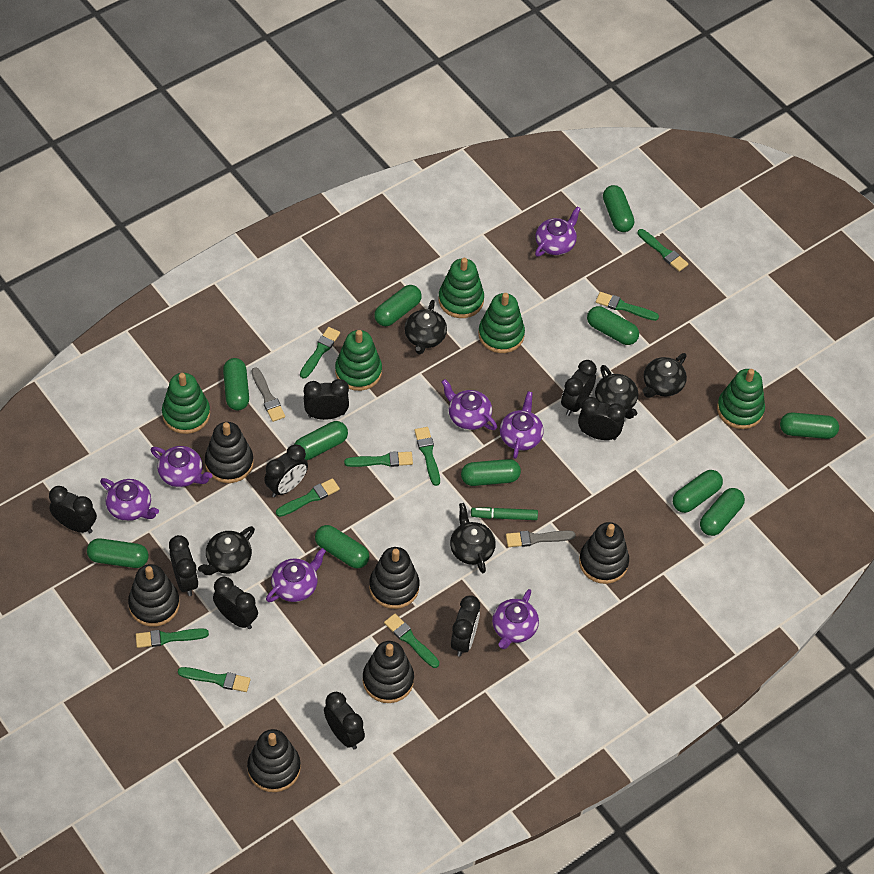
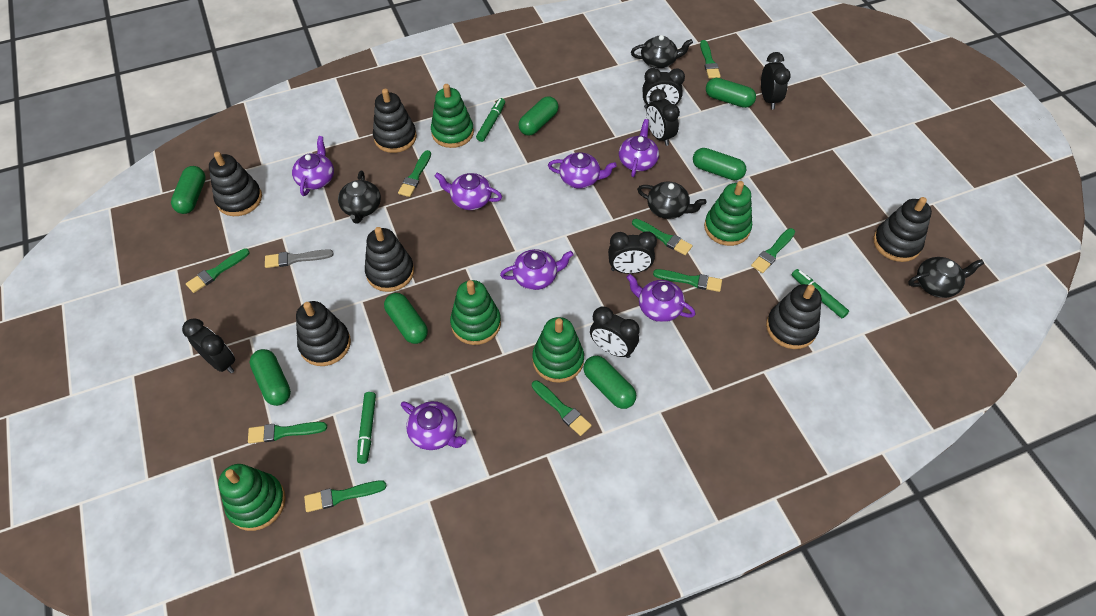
black clock: [49,486,97,533] [169,535,199,596] [213,577,258,629] [264,444,308,497] [304,379,349,420] [324,692,365,750] [451,595,480,657] [561,360,597,416] [578,397,626,440] = 9 -> [182,318,235,373] [590,306,639,358] [608,231,657,274] [643,68,685,109] [646,89,680,146] [761,52,791,109] = 6
black teapot: [198,526,255,575] [404,300,447,354] [450,503,496,573] [595,365,638,419] [643,353,687,398] = 5 -> [338,171,381,224] [631,35,693,68] [637,181,707,219] [908,257,984,298] = 4
green capsule: [87,538,149,568] [223,358,249,410] [294,421,348,460] [315,525,369,568] [374,285,422,326] [461,459,521,486] [587,306,639,345] [603,185,634,232] [673,470,723,513] [700,488,745,536] [780,413,839,439] = 11 -> [171,166,206,214] [249,349,291,406] [384,293,428,344] [518,96,558,136] [583,356,636,409] [693,148,746,180] [706,78,756,108] = 7
green marker: [471,507,538,520] = 1 -> [357,392,376,464] [476,98,505,142] [792,269,849,318] = 3
grey brush: [251,367,285,422] [506,531,576,547] = 2 -> [265,249,334,268] = 1

